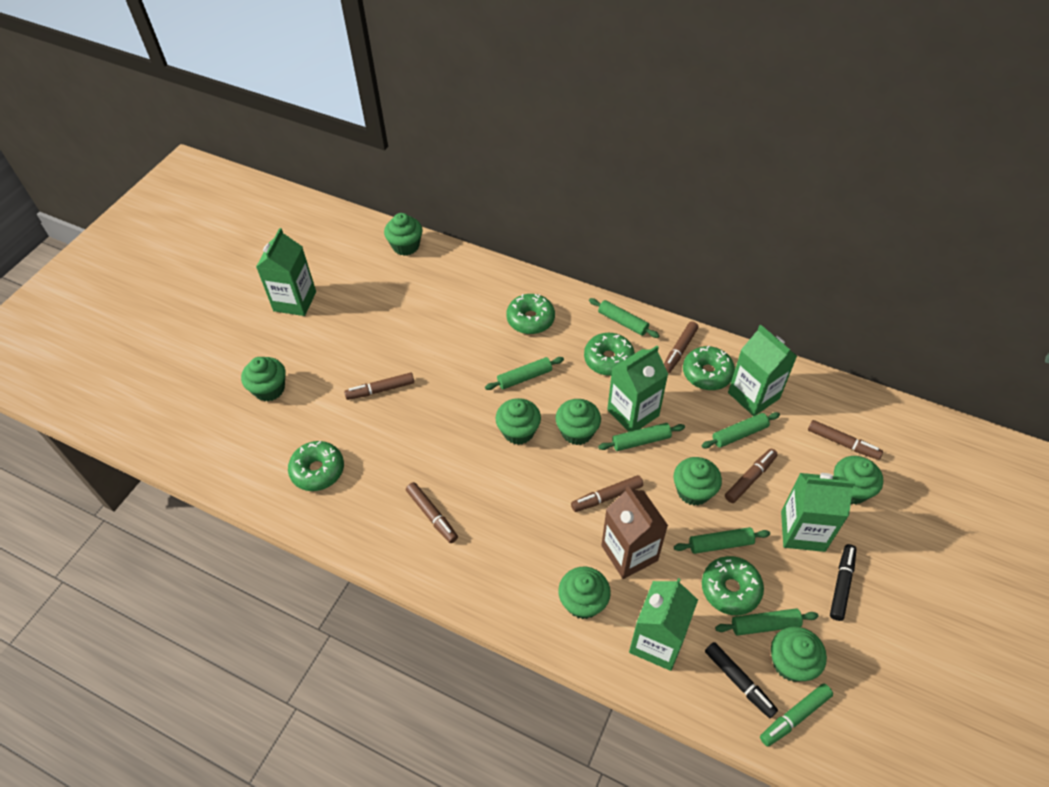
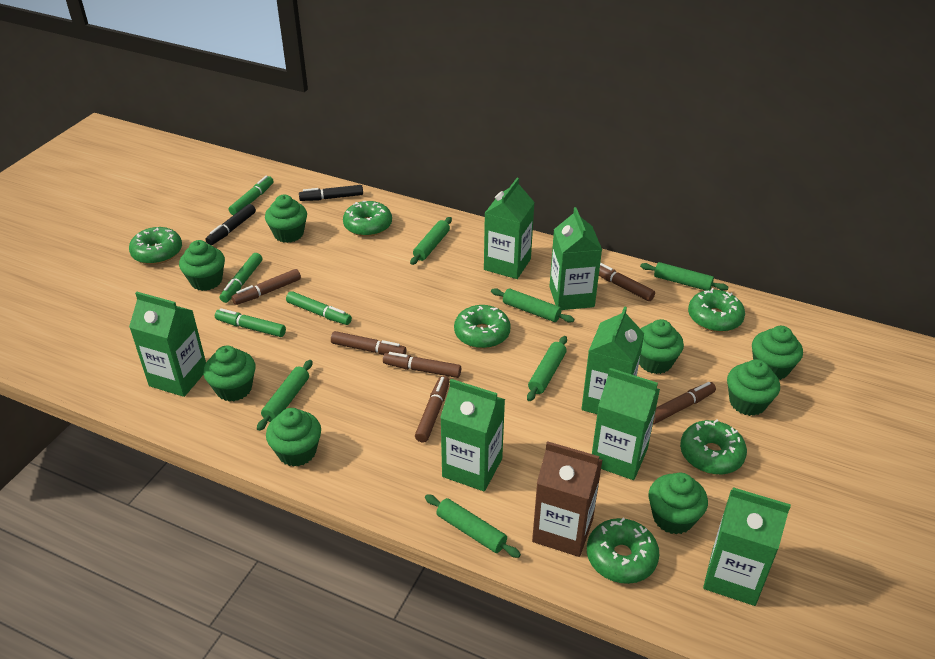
green carton: [256,228,316,316] [607,346,668,432] [629,578,698,671] [728,325,797,416] [781,473,855,552] = 5 -> [129,292,206,397] [440,379,505,491] [484,178,535,279] [549,207,602,310] [582,306,644,414] [592,368,660,480] [703,487,791,606] = 7
green donut: [288,441,344,491] [506,294,555,334] [584,333,635,376] [683,346,735,390] [702,556,764,615] = 5 -> [129,227,182,265] [343,201,392,237] [454,305,511,349] [587,518,659,584] [680,420,747,475] [688,288,745,332] = 6
green marker: [760,684,833,747] = 1 -> [215,308,286,337] [220,253,262,303] [229,176,274,215] [286,291,352,325] = 4

